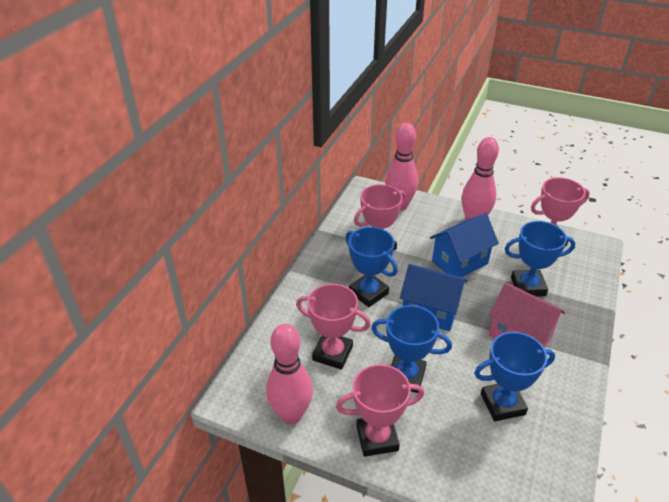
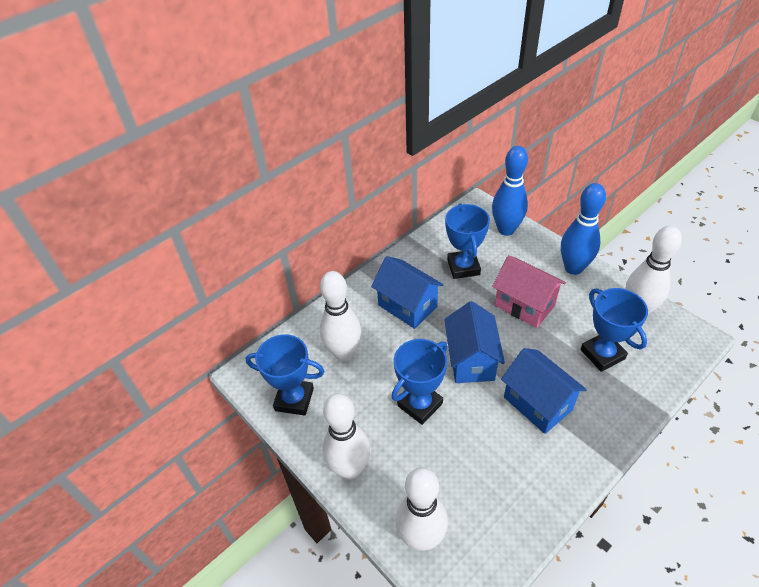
blue bowling pin: none = 0 -> [492,146,528,236] [561,183,606,275] = 2
blue house: [400,264,467,331] [430,214,499,277] = 2 -> [371,256,444,329] [444,301,505,383] [501,348,587,434] = 3
pink bowling pin: [266,324,313,424] [385,123,418,211] [462,137,499,220] = 3 -> none = 0
pink trophy: [296,284,371,370] [336,364,424,457] [354,184,406,251] [531,177,590,246] = 4 -> none = 0
white bowling pin: none = 0 -> [320,271,361,361] [323,393,371,480] [396,467,448,551] [625,226,682,314] = 4

